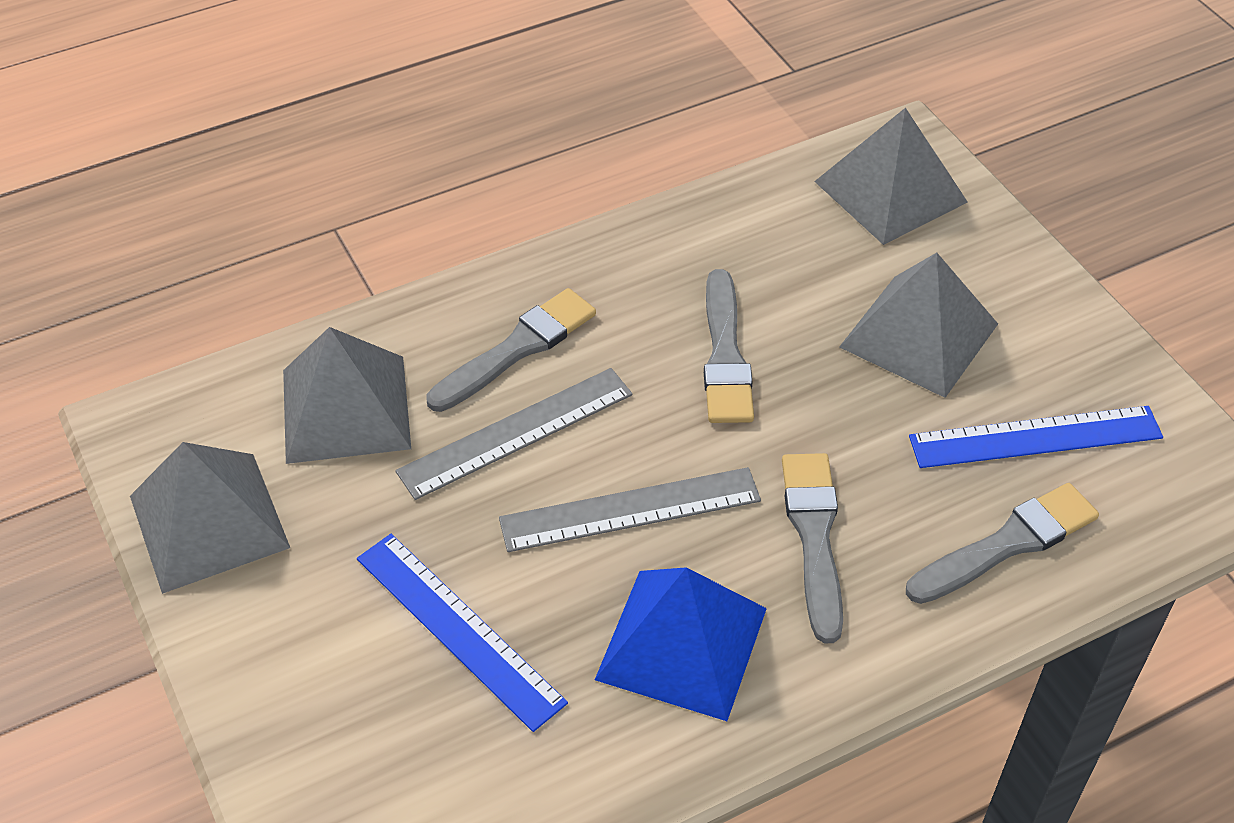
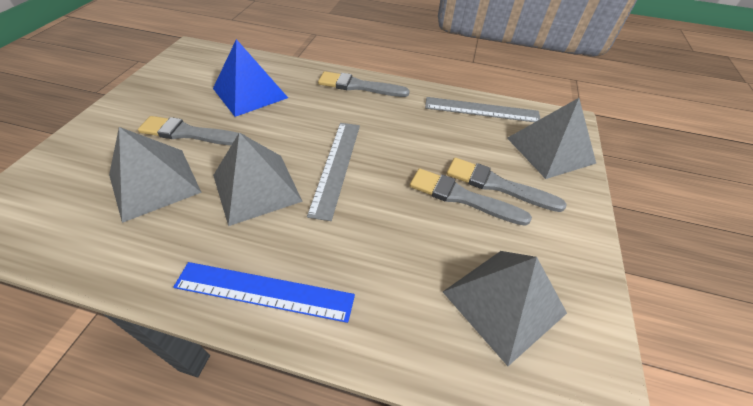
blue ruler: [357,534,568,732] [909,406,1163,468] = 2 -> [173,262,355,323] = 1

